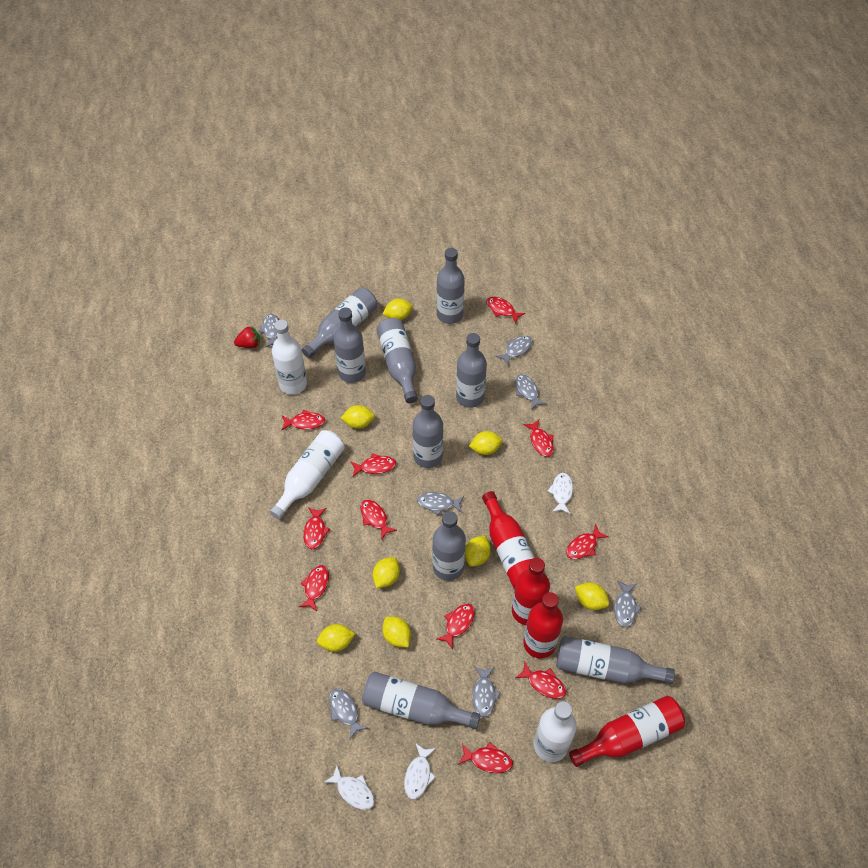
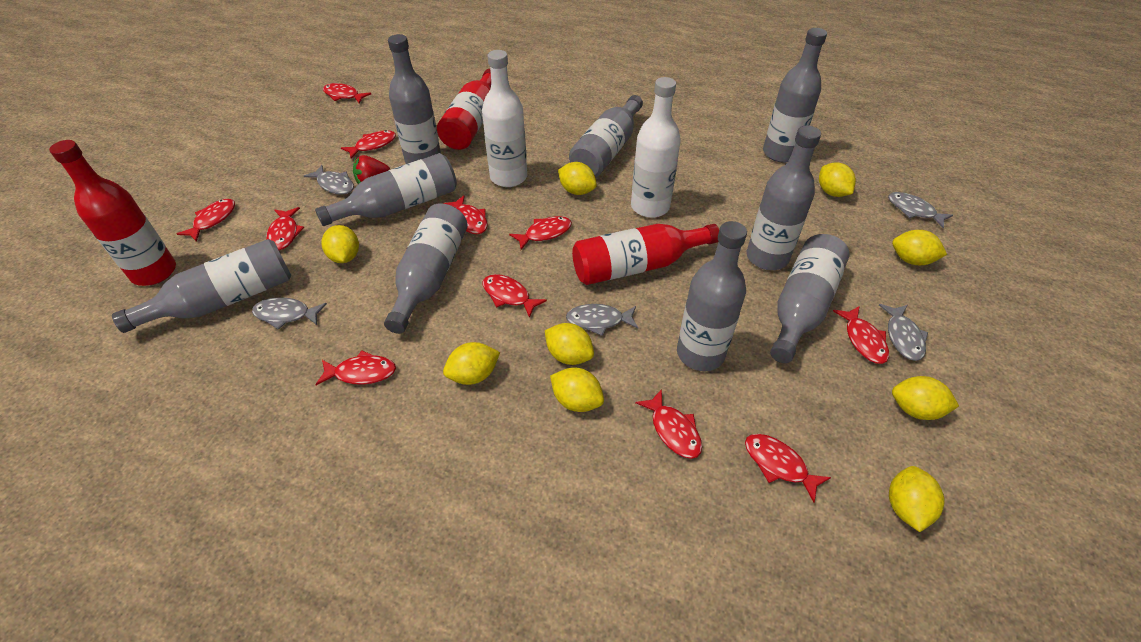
grey fish: [258,314,279,347] [329,688,368,739] [417,492,464,515] [472,666,501,717] [496,335,532,365] [515,374,547,410] [614,581,642,628] = 7 -> [252,297,327,330] [304,165,354,195] [566,304,638,336] [879,304,928,361] [888,192,953,228] = 5
red bottle: [482,491,535,589] [512,558,550,625] [523,592,563,659] [569,696,685,767] = 4 -> [49,140,176,286] [437,69,491,150] [572,224,719,285] = 3
white bottle: [270,430,345,520] [272,320,307,395] [534,701,577,762] = 3 -> [482,50,527,187] [631,77,681,218] = 2
white fish: [323,765,375,810] [404,744,436,799] [548,473,573,514] = 3 -> none = 0
yellow lemon: [317,624,356,652] [341,405,375,429] [373,557,400,588] [382,616,411,647] [383,299,413,320] [465,536,491,567] [469,431,503,455] [575,582,609,610] = 8 -> [322,225,359,263] [443,342,500,385] [545,323,594,365] [550,367,604,412] [558,162,597,195] [819,162,856,197] [889,466,945,532] [892,230,947,265] [892,376,959,420] = 9

